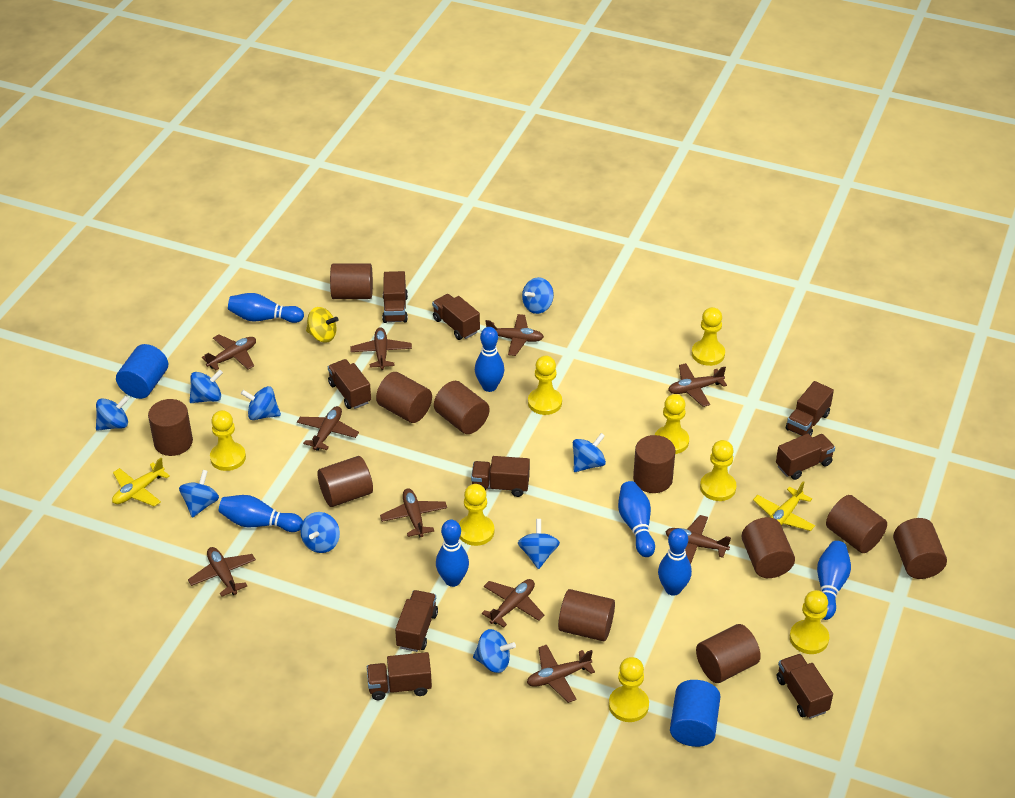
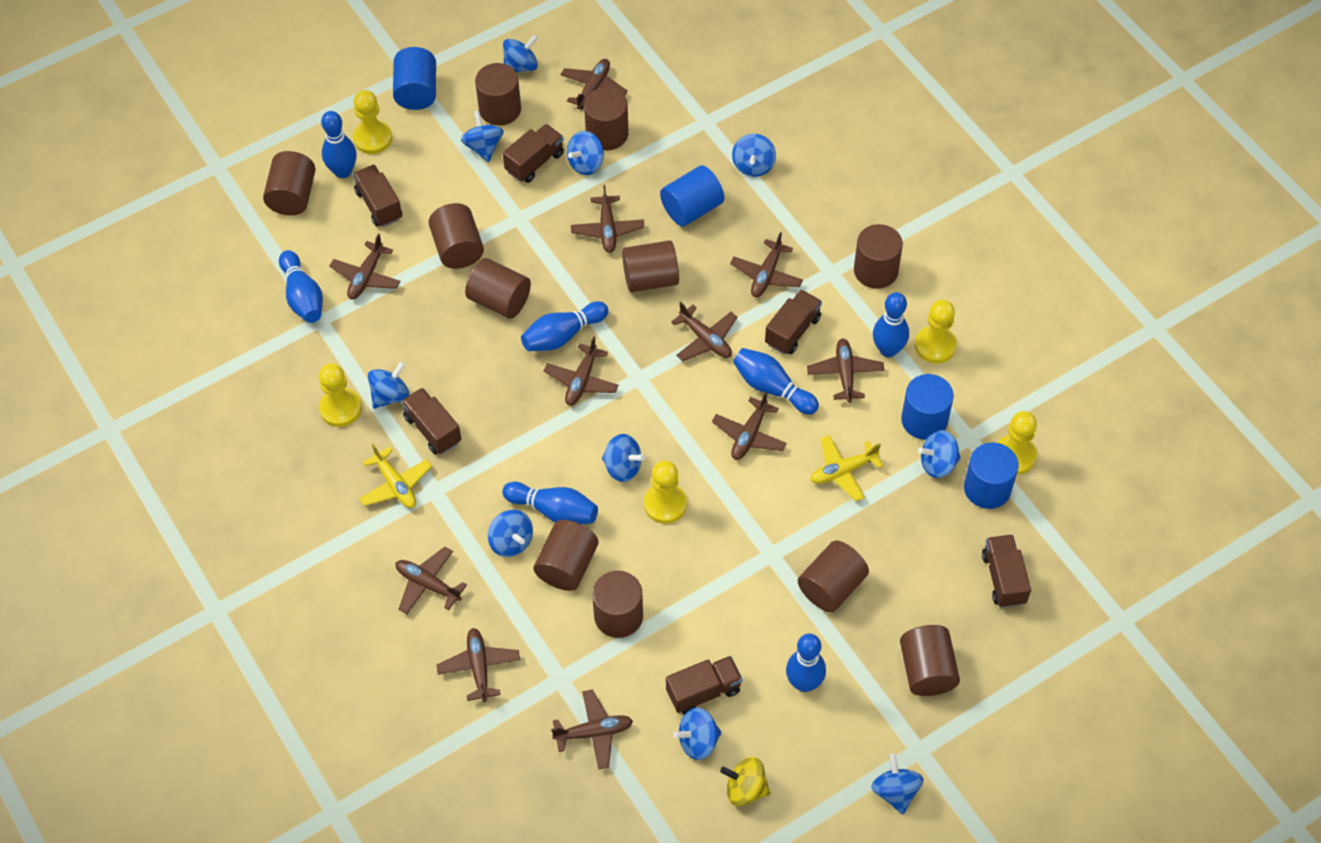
blue cylinder: [116,344,168,399] [670,680,721,747] = 2 -> [393,47,436,110] [660,165,724,227] [901,374,954,440] [964,442,1019,509] = 4
blue spinning top: [96,396,129,431] [179,470,219,518] [189,370,223,403] [241,386,281,420] [300,512,340,553] [473,629,516,673] [518,519,560,569] [522,277,554,314] [573,433,606,472] = 9 -> [368,361,409,409] [461,110,503,162] [488,510,533,557] [503,34,538,73] [567,131,604,175] [602,434,645,482] [673,708,722,760] [732,134,776,177] [871,753,924,815] [918,430,961,478] = 10
brown plane: [188,547,256,597] [202,334,256,370] [297,406,359,451] [350,327,412,370] [380,488,447,537] [482,579,544,628] [486,314,544,356] [527,645,595,703] [665,515,731,564] [668,363,727,407] = 10 -> [329,234,401,299] [396,547,467,614] [436,628,520,702] [544,336,619,406] [551,689,633,770] [560,59,628,109] [571,185,645,253] [671,302,738,361] [712,391,787,460] [730,232,803,297] [807,339,884,403] = 11
brown truck: [328,359,371,409] [367,652,432,700] [382,271,408,323] [395,590,438,652] [432,294,480,340] [471,456,530,497] [776,434,835,480] [777,654,833,719] [786,381,834,436] = 9 -> [353,165,402,227] [401,388,461,454] [503,124,564,183] [666,656,743,715] [765,290,822,354] [982,535,1031,608] = 6
yellow pawn: [210,410,246,471] [459,484,494,546] [528,356,562,415] [609,657,649,722] [655,394,689,454] [692,307,725,366] [700,440,736,501] [790,590,829,654] = 8 -> [319,363,362,427] [353,90,392,154] [644,460,687,524] [915,300,957,364] [997,411,1037,475] = 5

